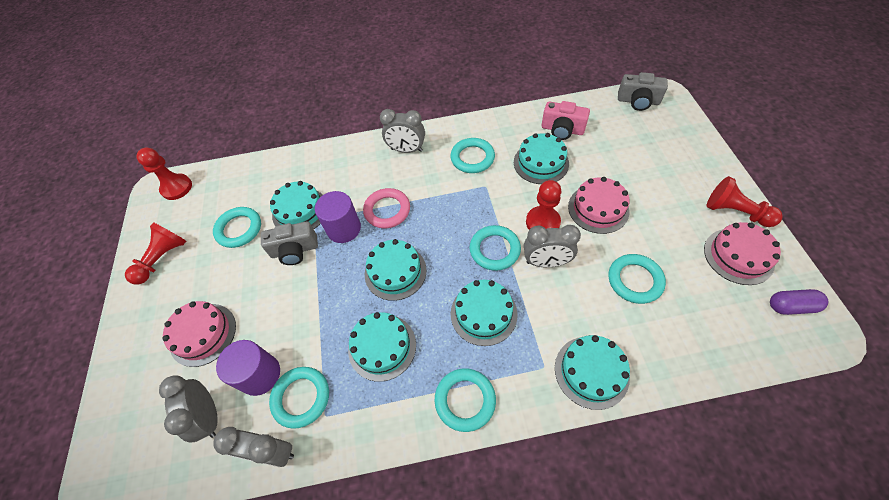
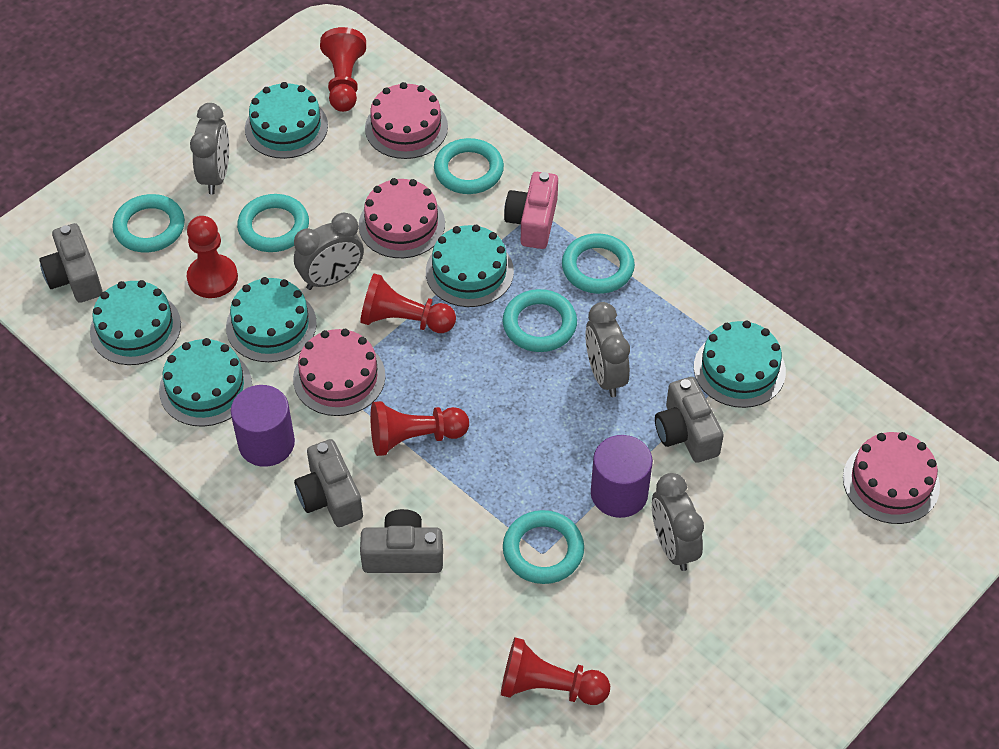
grey camera: [261,221,318,265] [618,72,668,111] = 2 -> [39,223,102,303] [294,439,363,527] [360,509,443,573] [655,377,724,463] = 4
pink cake: [162,301,236,367] [568,177,629,234] [704,222,781,285] = 3 -> [293,329,385,416] [359,178,445,258] [365,82,448,159] [843,432,940,524] = 4
pink ring: [363,188,410,228] = 1 -> none = 0
purple capsule: [770,289,828,315] = 1 -> none = 0
red pawn: [125,222,186,285] [137,148,192,200] [526,180,561,230] [707,176,783,227] = 4 -> [187,216,238,298] [320,27,366,112] [360,273,456,333] [371,401,469,456] [501,637,610,705] = 5

